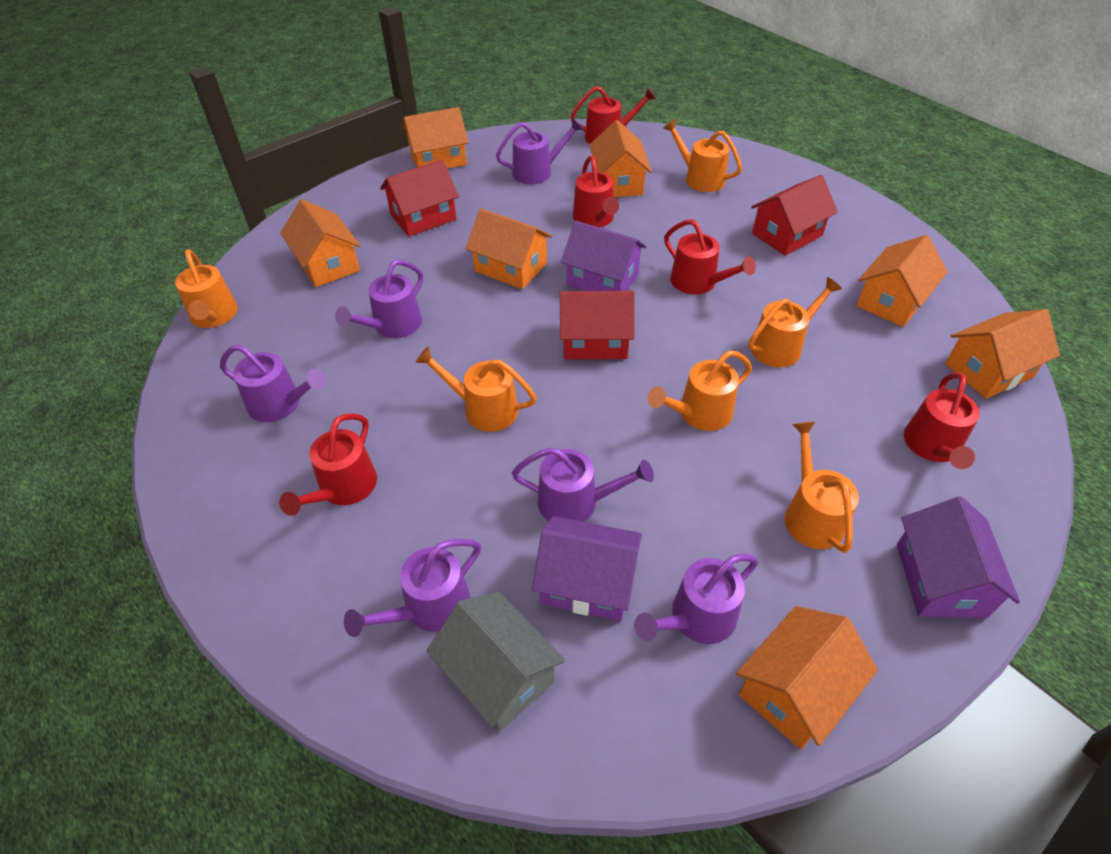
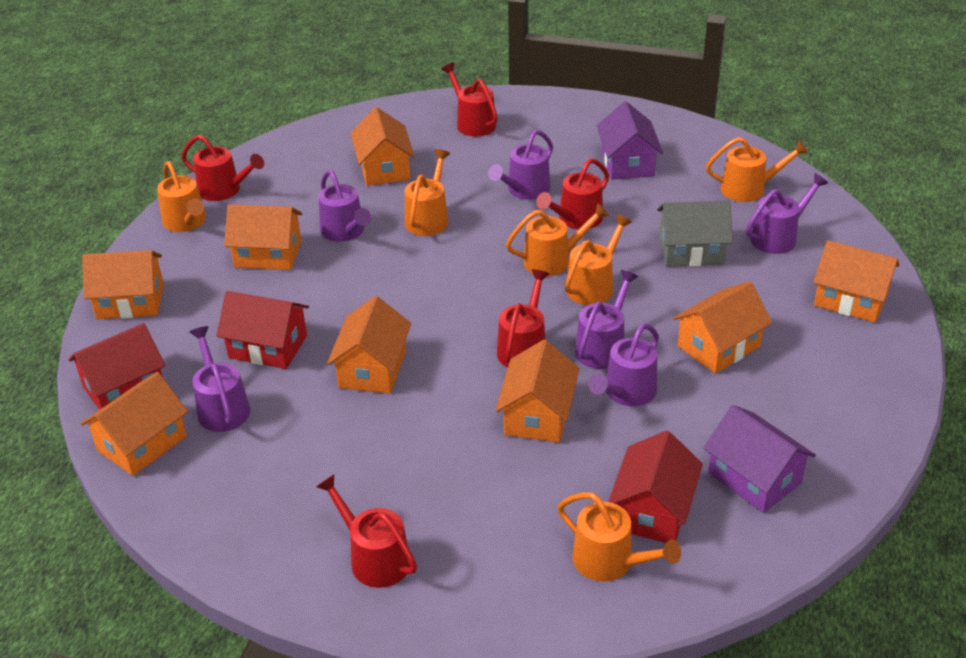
orange house: [280,199,361,287] [403,107,469,169] [465,209,552,289] [590,120,652,197] [736,606,878,749] [856,235,948,327] [945,309,1060,399] = 7 -> [81,372,188,476] [82,250,164,319] [224,204,302,270] [327,296,411,394] [351,107,415,186] [495,340,579,443] [673,281,772,374] [813,240,899,323] = 8
purple house: [532,516,642,621] [561,221,647,291] [897,496,1020,618] = 3 -> [597,101,663,180] [703,405,816,513] = 2

